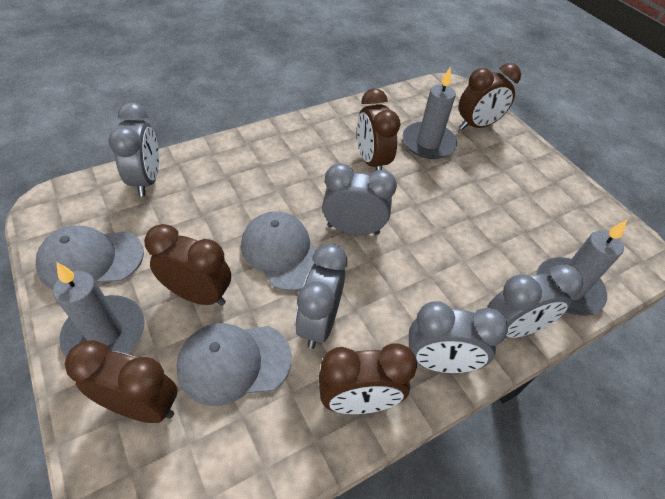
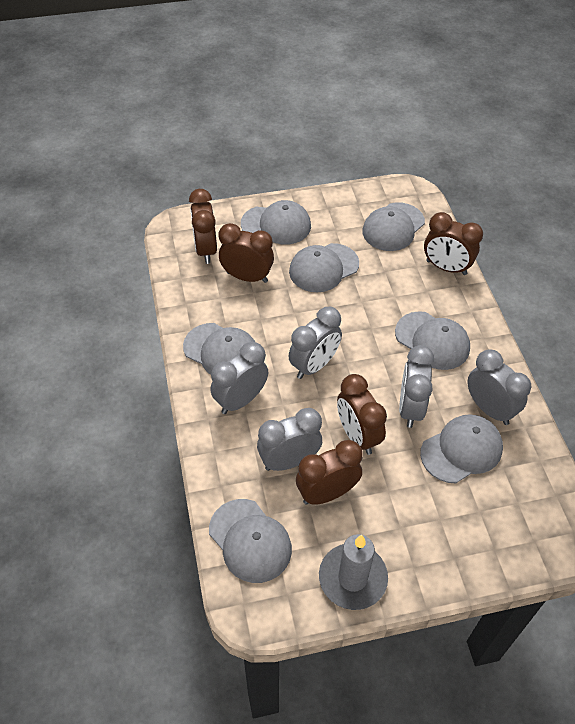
grey candle: [53,262,145,357] [403,68,457,159] [536,220,627,316] = 3 -> [319,534,388,610] = 1
grey cap: [36,226,144,290] [176,323,292,406] [241,211,316,291] = 3 -> [183,323,255,375] [209,499,292,583] [241,200,311,245] [289,243,359,292] [362,202,425,251] [395,311,470,370] [420,414,503,483] = 7

